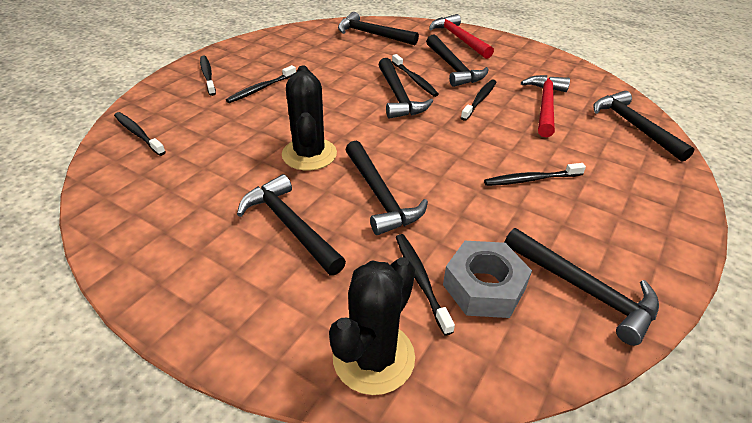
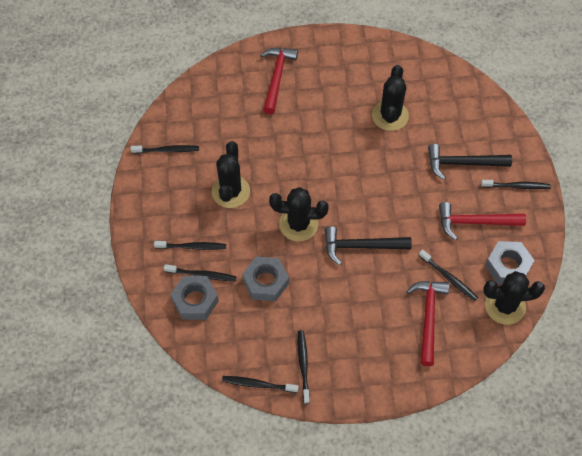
black cactus: [282,66,337,171] [329,257,415,395] = 2 -> [212,141,250,208] [269,187,329,242] [372,65,409,131] [483,271,545,325] = 4
black hammer: [237,174,346,275] [338,12,419,45] [346,141,428,235] [378,58,433,119] [426,34,489,87] [504,228,659,346] [593,91,695,162] = 7 -> [325,226,412,265] [428,144,512,180] = 2
grey nut: [443,241,532,318] = 1 -> [170,276,219,320] [242,257,289,301] [485,241,534,284] = 3
red hammer: [429,14,494,59] [521,75,570,137] = 2 -> [260,48,298,114] [407,281,449,366] [439,202,526,240] = 3

